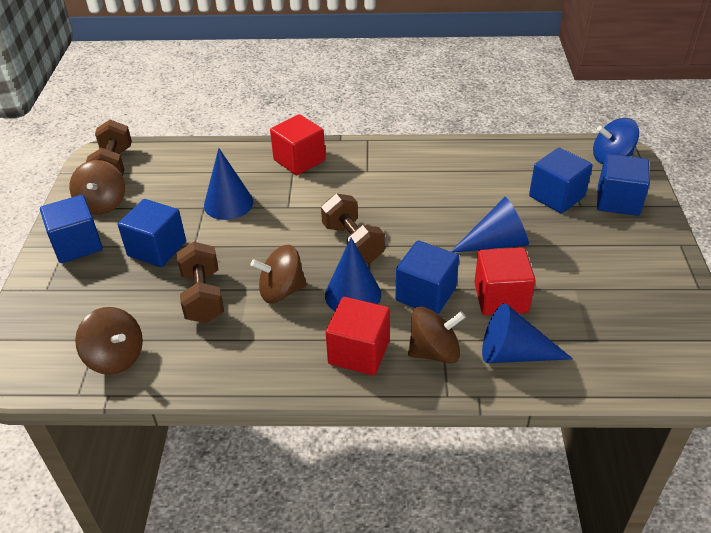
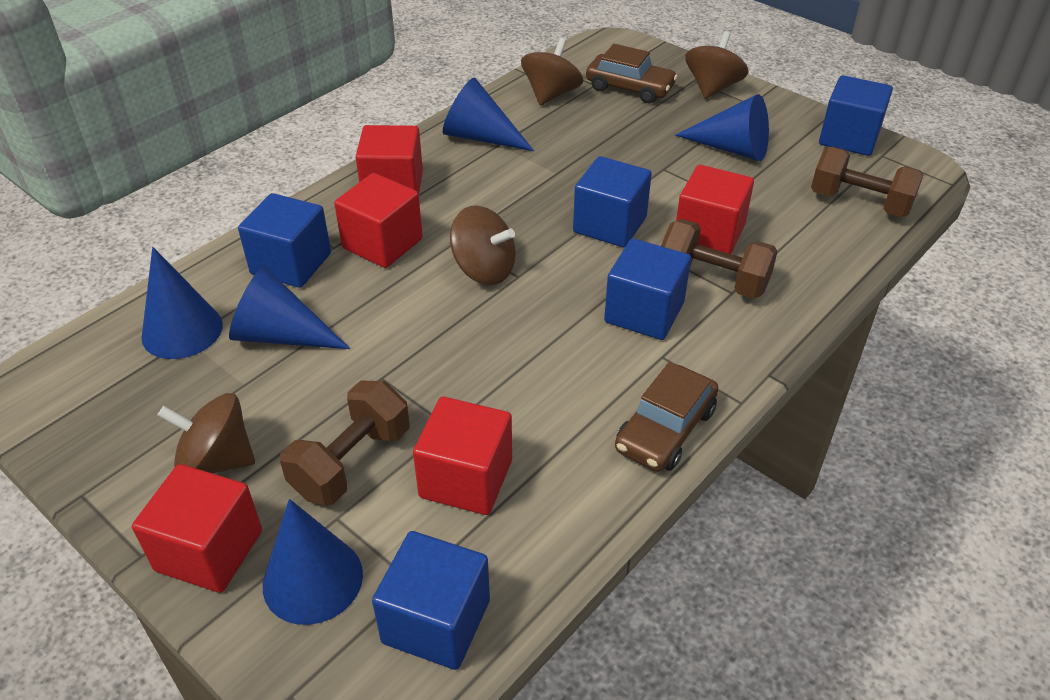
blue cone: [204,148,253,220] [325,238,381,311] [450,197,529,253] [482,303,573,363] = 4 -> [141,247,223,359] [229,266,350,349] [263,499,363,625] [443,77,534,151] [675,94,769,161] = 5
blue spinning top: [593,118,639,164] = 1 -> none = 0
brown car: none = 0 -> [586,44,678,103] [615,362,718,472] = 2
red cube: [270,114,325,175] [326,297,390,375] [474,247,535,315] = 3 -> [132,464,262,593] [334,173,423,268] [356,125,423,194] [413,397,512,515] [676,165,754,254] = 5

